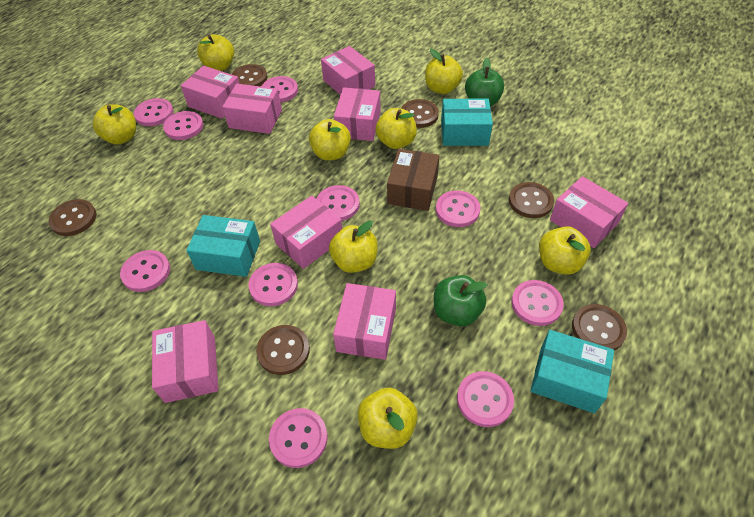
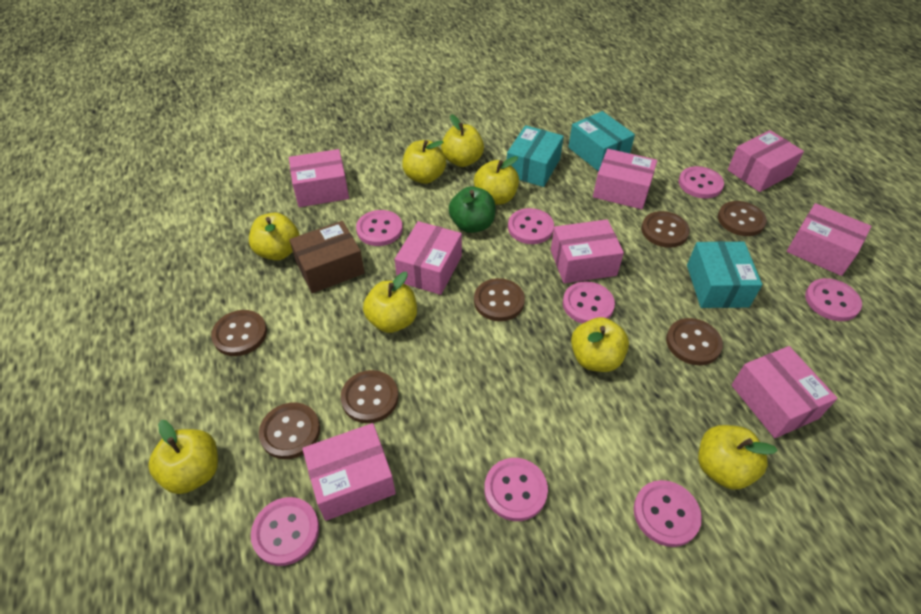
brown button: [48,199,97,236] [231,64,267,86] [256,325,310,375] [401,99,439,128] [509,182,554,218] [572,304,627,351] = 6 -> [211,310,267,356] [259,402,320,459] [341,370,399,423] [474,278,525,321] [641,211,690,248] [666,318,723,365] [718,201,767,236] = 7
green apple: [434,275,488,326] [465,58,504,106] = 2 -> [449,186,496,233] = 1
pink button: [120,250,170,292] [134,98,173,126] [163,111,203,140] [249,263,298,306] [261,76,298,102] [269,408,328,468] [317,185,360,221] [436,190,480,227] [457,371,514,427] [511,280,564,326] = 10 -> [251,497,319,566] [356,210,403,246] [484,458,548,521] [508,208,554,244] [563,282,615,324] [634,480,702,547] [679,166,724,199] [805,278,862,321] = 8

